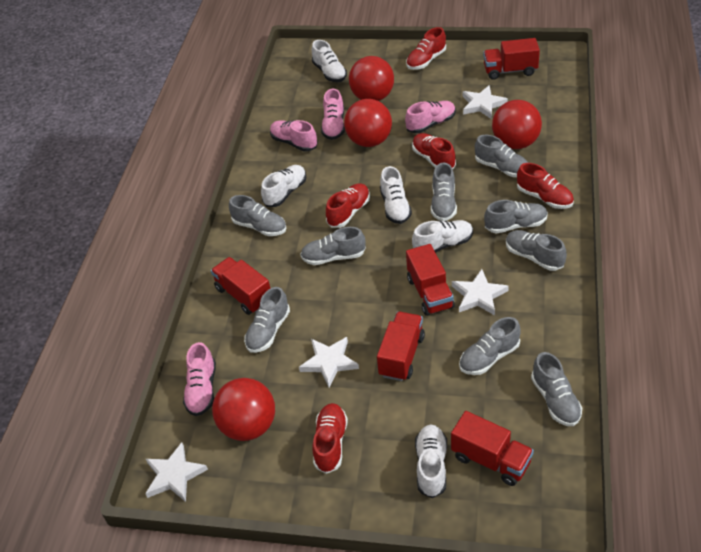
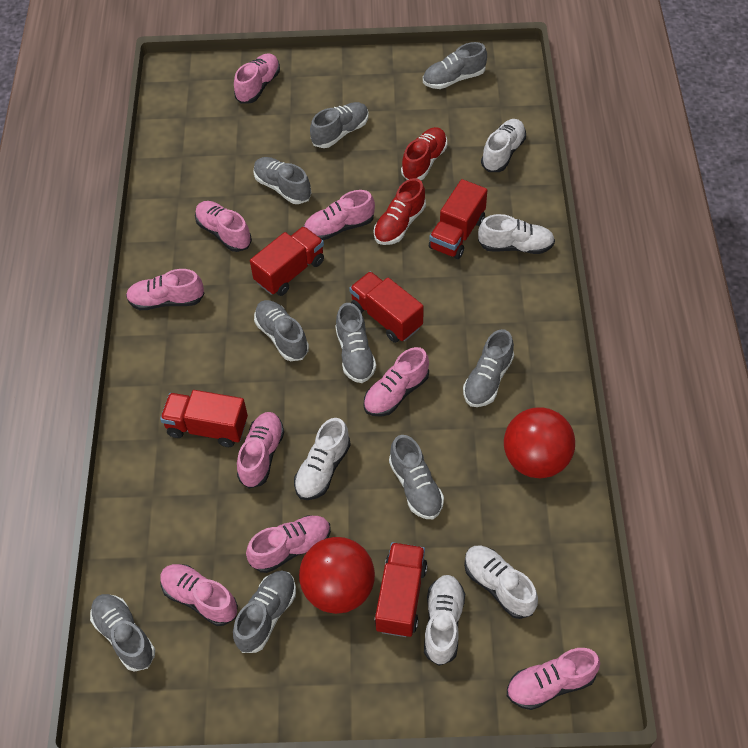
pink shoe: [183,342,216,416] [270,120,318,152] [321,89,345,140] [405,101,456,133] = 4 -> [126,269,205,310] [160,564,238,626] [195,201,252,252] [234,53,280,104] [237,412,284,489] [246,515,331,573] [304,190,375,240] [364,347,429,417] [507,648,600,710] = 9
red ball: [212,378,275,441] [344,99,392,147] [349,56,394,101] [492,100,542,149] = 4 -> [299,537,375,614] [504,407,575,479] = 2
red shoe: [313,403,348,474] [326,183,370,228] [406,27,446,70] [412,133,456,169] [517,163,574,209] = 5 -> [374,178,426,245] [401,127,447,180] = 2
white star: [145,443,208,502] [299,337,359,387] [452,269,509,315] [462,85,508,119] = 4 -> none = 0

